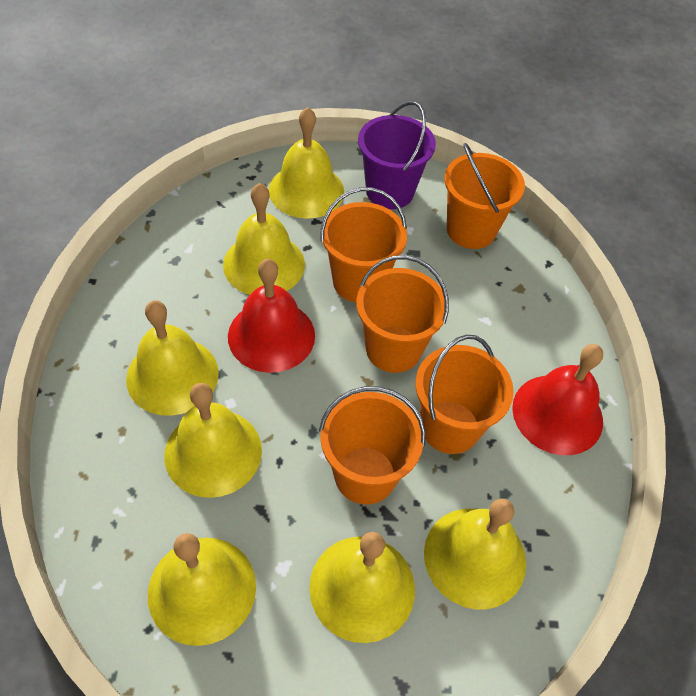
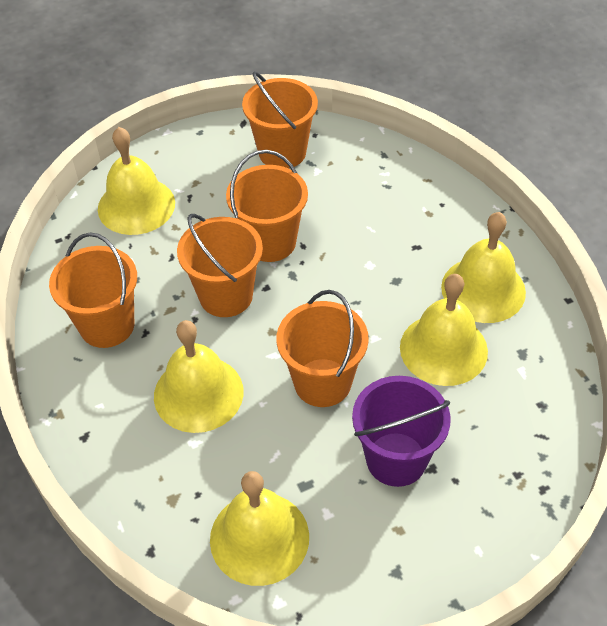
red bell: [228,259,315,373] [512,344,603,455] = 2 -> none = 0
yellow bell: [126,300,219,416] [148,533,256,646] [165,383,262,498] [223,183,305,295] [269,107,344,219] [309,532,415,643] [424,499,526,609] = 7 -> [98,127,175,235] [154,320,244,433] [210,471,309,586] [400,274,488,386] [441,212,526,323] = 5

